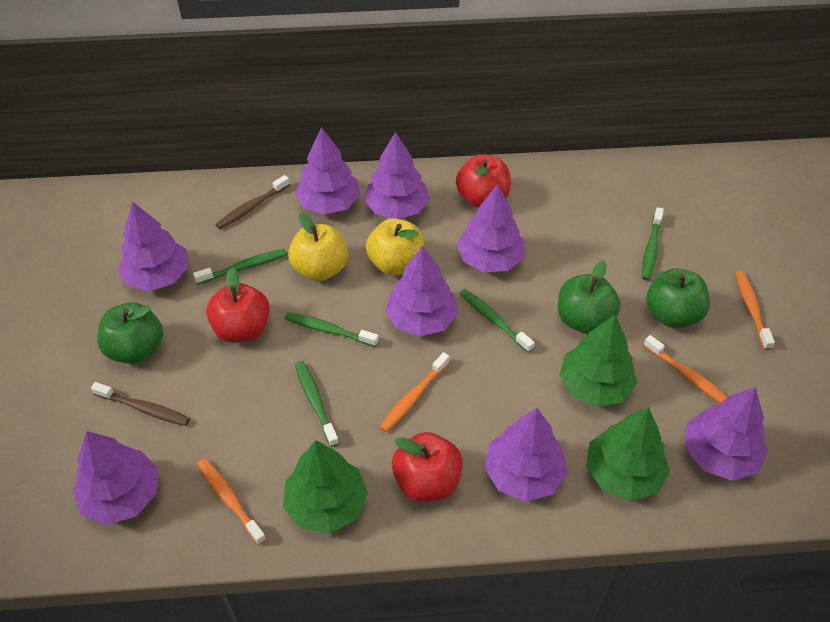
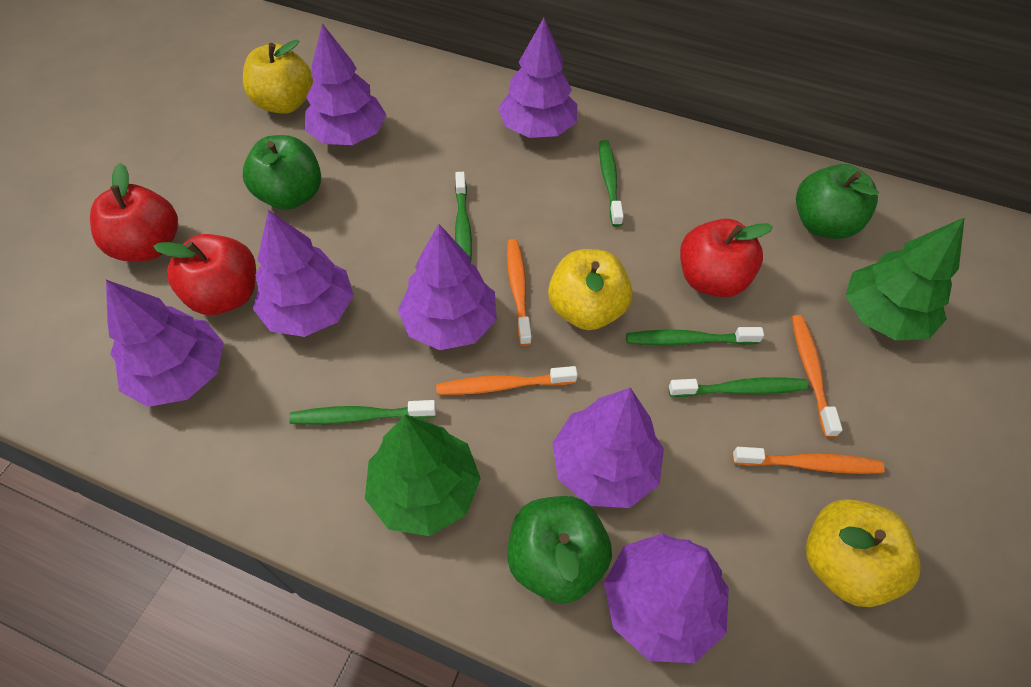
brown toothbrush: [91,382,190,426] [216,175,290,229] = 2 -> none = 0
green tree: [283,440,368,533] [560,315,637,407] [586,407,670,501] = 3 -> [365,415,481,536] [845,217,965,340] = 2
purple tree: [73,431,158,525] [118,201,189,291] [295,127,360,214] [364,132,430,219] [385,245,458,336] [457,184,525,272] [484,408,568,502] [685,387,768,481] = 8 -> [106,280,224,407] [253,210,354,337] [305,23,387,145] [398,224,497,350] [498,18,577,138] [552,388,664,508] [604,533,729,663] = 7
yellow apple: [288,212,348,281] [366,218,424,276] = 2 -> [243,39,313,114] [548,249,632,330] [806,499,921,607] = 3

